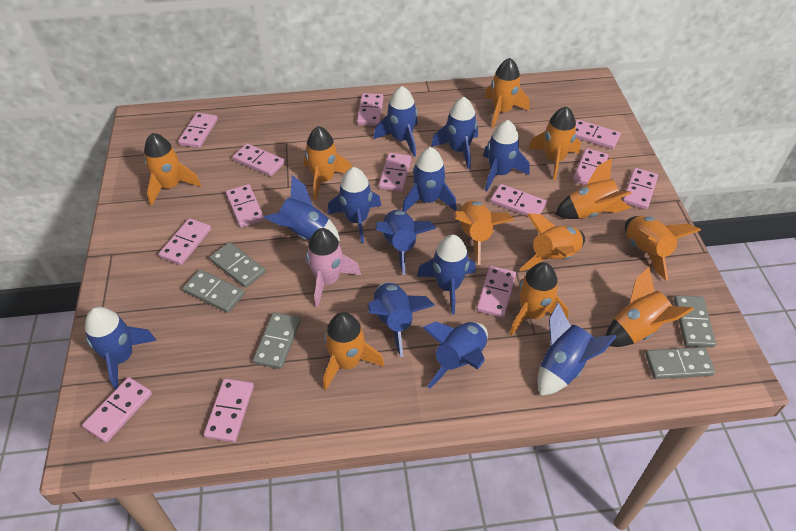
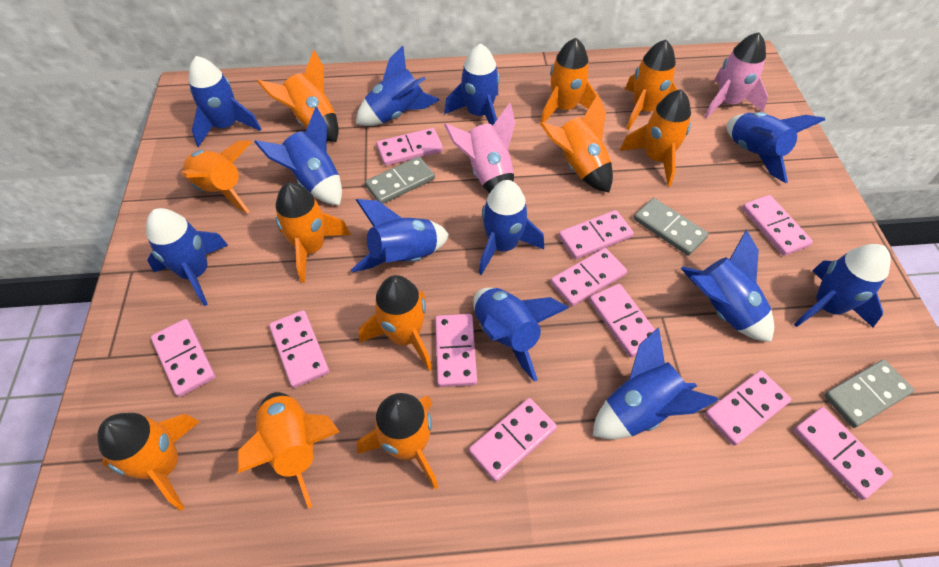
grey domino: [183,270,245,313] [209,242,265,288] [253,313,301,369] [645,347,715,379] [674,295,716,348] = 5 -> [365,156,435,204] [634,198,709,256] [824,360,914,428] = 3
pink domino: [82,377,152,443] [159,218,211,265] [178,112,218,148] [204,378,254,442] [226,184,265,227] [233,143,285,176] [357,93,384,126] [379,153,412,192] [477,266,516,318] [490,184,547,217] [573,148,609,185] [575,119,621,149] [623,168,658,209] = 13 -> [151,319,216,397] [269,310,329,388] [377,128,443,166] [435,314,477,387] [469,398,557,482] [551,248,627,307] [559,210,634,259] [589,284,662,357] [705,370,791,446] [742,195,813,256] [794,407,893,500] = 11
pink rocket: [305,228,361,307] = 1 -> [444,103,515,193] [704,32,768,119] = 2

